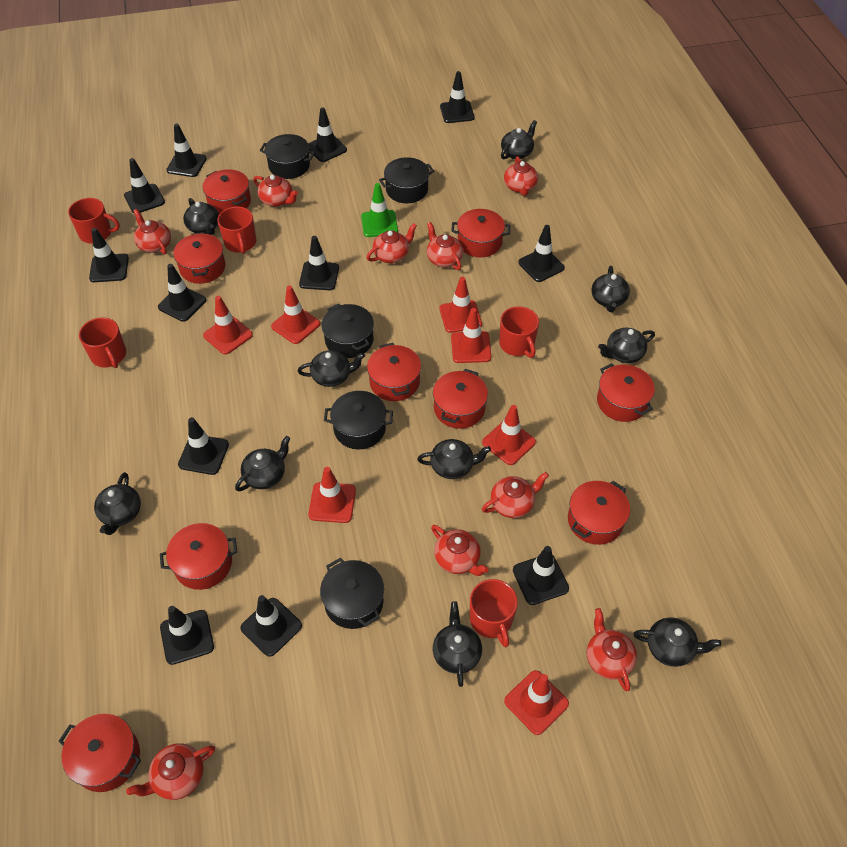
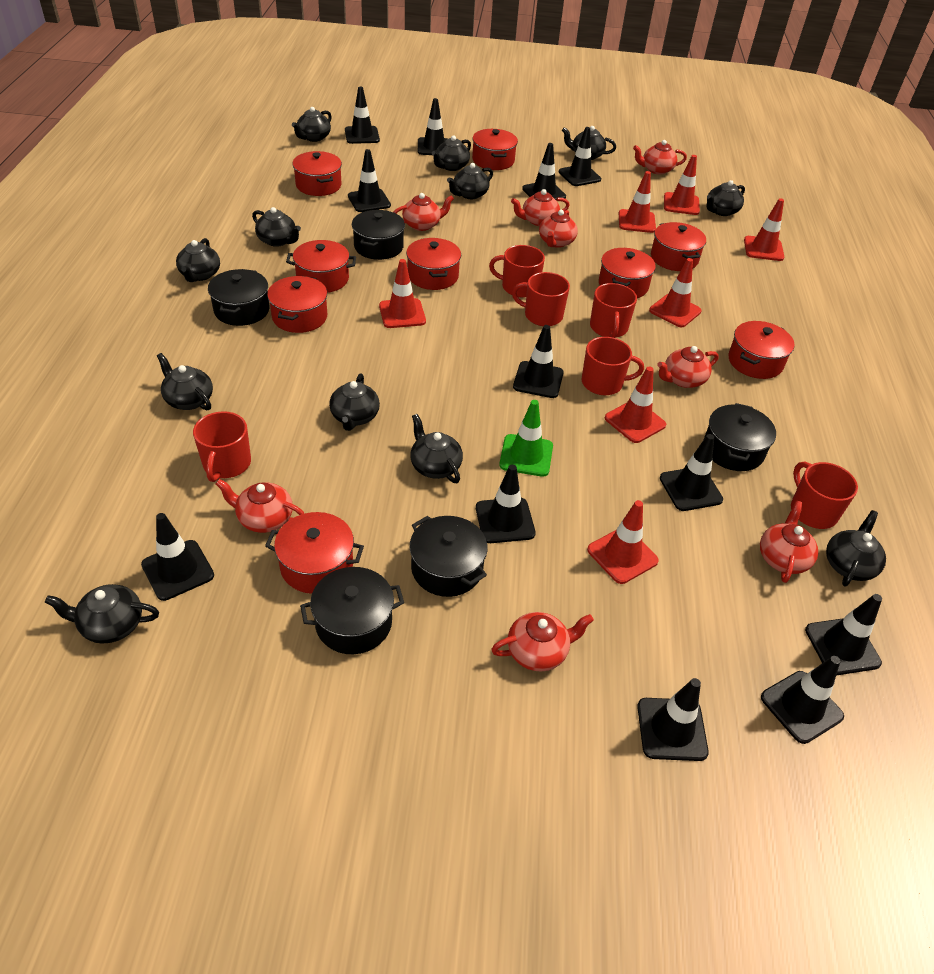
black teapot: [94,472,141,535] [183,198,219,235] [235,436,291,491] [298,350,365,387] [417,439,491,479] [433,601,482,687] [501,120,537,159] [591,266,630,312] [598,328,655,363] [634,617,721,667] = 10 -> [45,584,159,644] [157,353,213,411] [176,238,220,282] [252,207,301,247] [292,107,332,142] [329,374,380,431] [410,414,463,483] [432,135,471,171] [447,163,493,199] [562,126,616,160] [706,180,745,216] [826,510,886,587] = 12
red mug: [68,198,120,244] [79,317,126,368] [217,207,256,254] [470,579,518,647] [499,306,539,358] = 5 -> [193,411,251,482] [489,245,545,297] [512,272,570,326] [582,337,644,395] [590,283,637,338] [791,462,858,529] = 6
red teapot: [126,743,215,800] [134,209,171,255] [253,175,298,207] [367,223,417,263] [427,222,463,270] [431,525,489,576] [482,472,549,518] [504,156,538,196] [587,608,637,691] = 9 -> [216,479,305,533] [394,193,454,231] [491,612,594,672] [511,189,570,226] [539,210,578,248] [633,140,687,175] [657,346,719,388] [760,501,818,583] = 8

